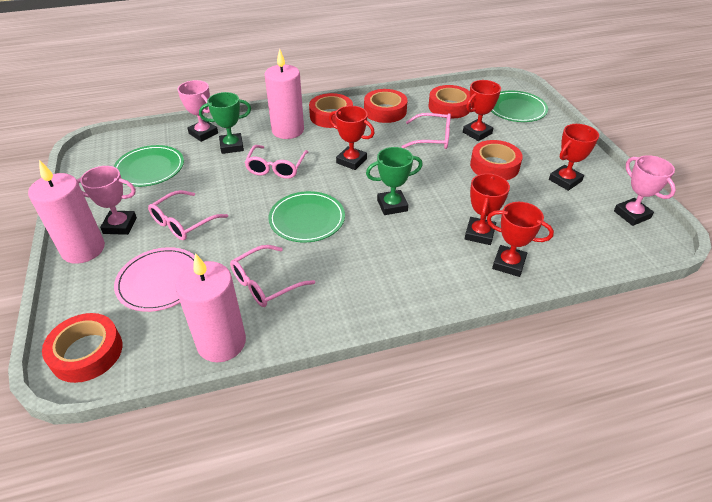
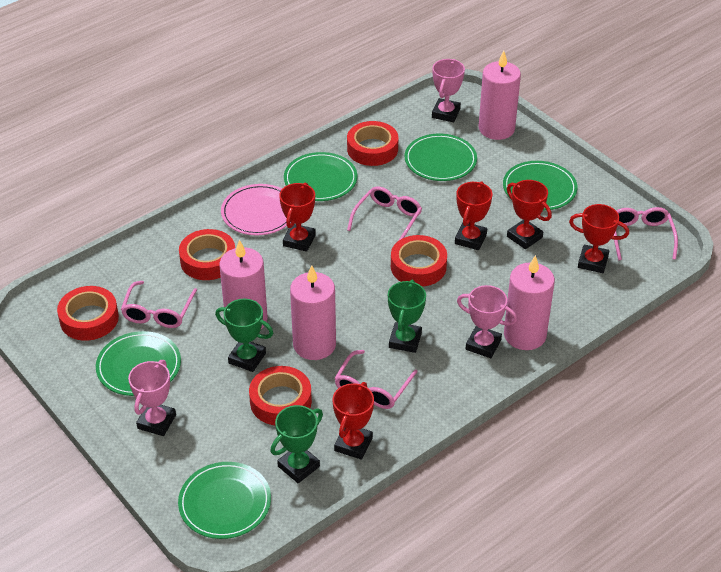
green plate: [113,145,184,187] [269,191,345,243] [491,90,548,122] = 3 -> [96,331,181,396] [178,462,271,539] [284,152,357,201] [405,134,477,181] [503,161,578,210] = 5
green trophy: [199,92,251,154] [366,147,423,215] = 2 -> [215,299,273,372] [270,405,323,483] [388,280,426,353] = 3
pink candle: [28,160,105,264] [175,253,246,362] [264,49,304,139] = 3 -> [220,240,267,329] [290,265,336,360] [479,51,521,140] [504,255,555,350] = 4

